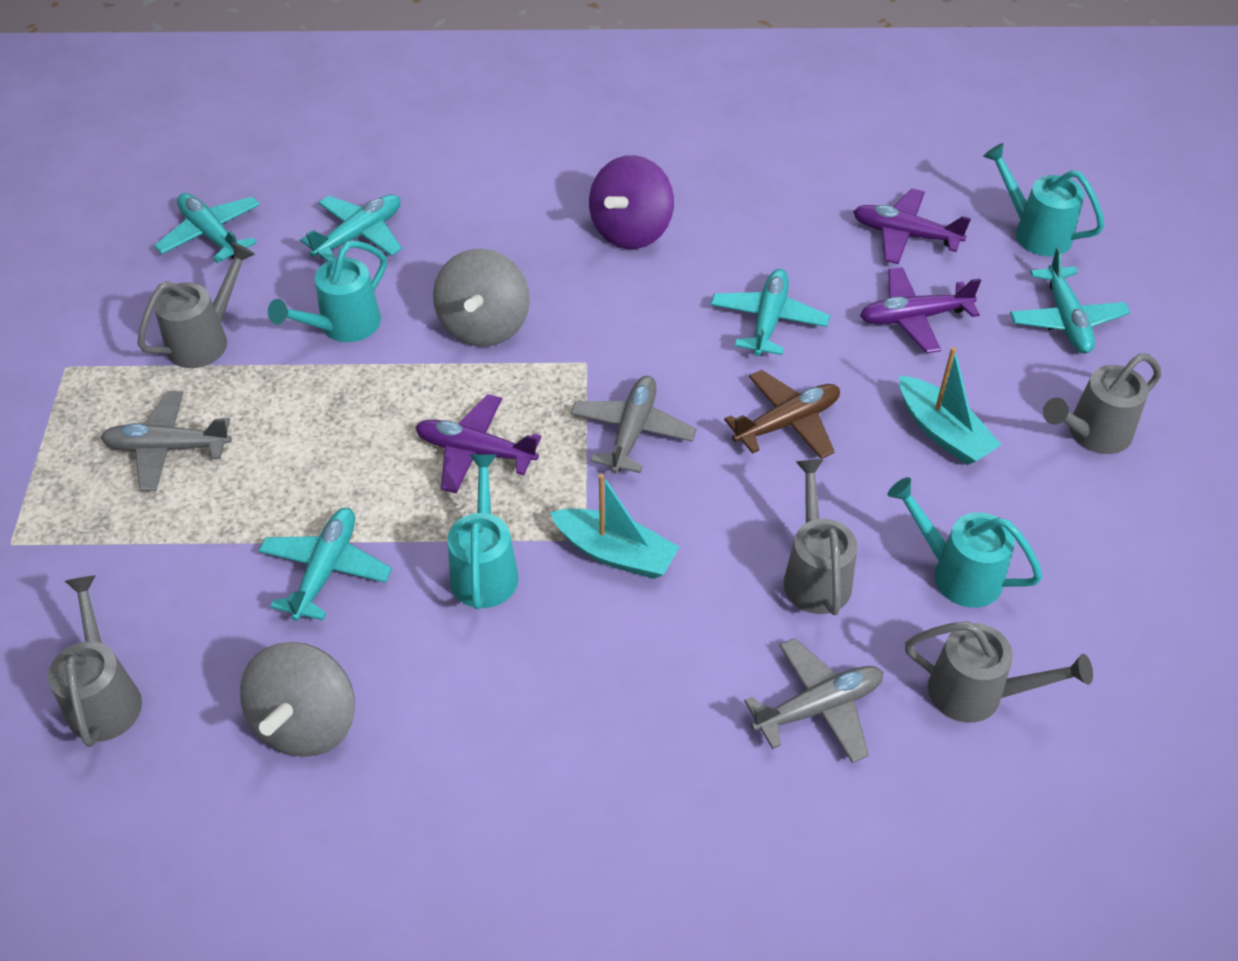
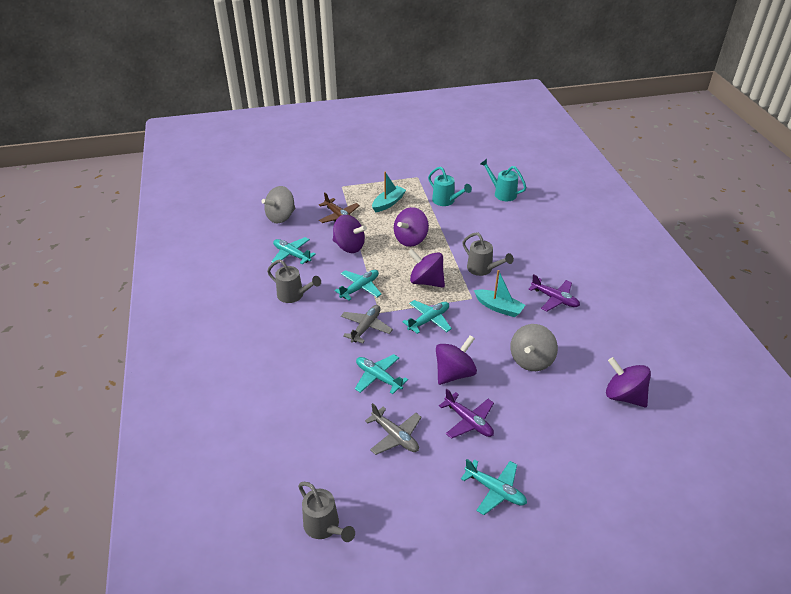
grey plane: [100,391,231,491] [571,376,697,474] [744,638,883,763] = 3 -> [341,305,393,344] [365,403,422,455] = 2
grey watering can: [48,575,142,747] [137,242,255,368] [783,459,857,615] [905,621,1093,723] [1043,353,1161,454] = 5 -> [267,259,321,303] [298,482,355,542] [462,232,514,276] = 3
purple plane: [415,394,541,493] [853,188,971,264] [860,267,981,353] = 3 -> [439,389,494,439] [528,274,580,312] = 2
purple spinning top: [589,155,674,249] = 1 -> [333,215,367,253] [394,207,429,247] [408,249,445,288] [436,335,477,385] [606,357,651,407] = 5
turquoise watering can: [268,241,387,342] [448,454,519,609] [887,477,1043,608] [983,143,1104,256] = 4 -> [428,167,472,206] [480,159,527,201] = 2

